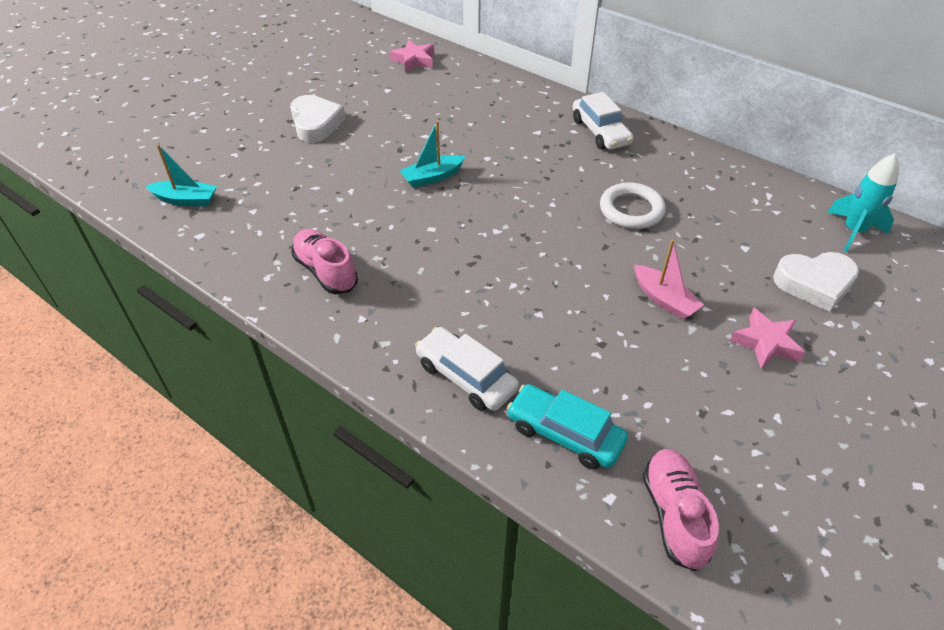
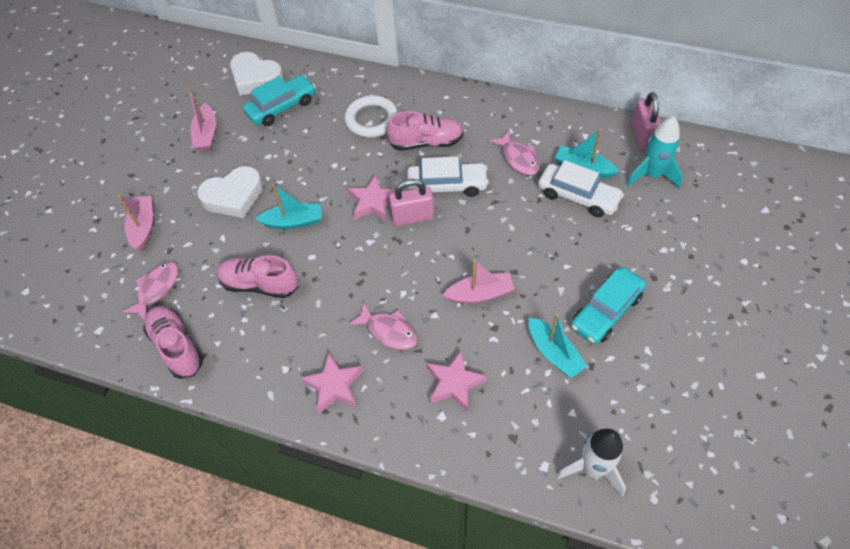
pink boat: [634,239,704,319] = 1 -> [117,195,153,251] [188,88,216,151] [443,259,515,304] = 3
pink fish: none = 0 -> [122,261,178,320] [348,303,418,350] [489,131,540,175] = 3
pink padlock: none = 0 -> [389,179,434,226] [631,92,661,151] = 2
pink shoe: [291,229,358,294] [643,449,719,571] = 2 -> [143,306,203,379] [217,255,299,298] [386,111,464,151] = 3
pink star: [390,40,434,73] [730,308,806,369] = 2 -> [301,353,363,414] [348,175,395,221] [427,350,487,412] = 3
turquoise boat: [146,144,217,206] [400,121,466,188] = 2 -> [255,184,322,229] [529,313,587,378] [555,129,619,178] = 3
turquoise car: [507,384,628,470] = 1 -> [243,75,316,126] [571,267,646,344] = 2
white rocket: none = 0 -> [556,429,626,497] = 1

